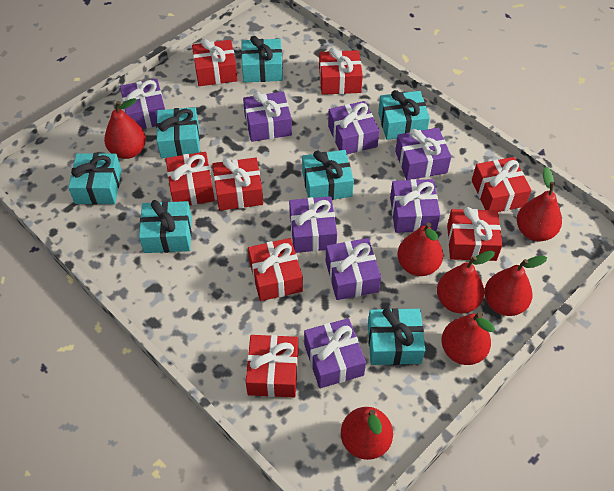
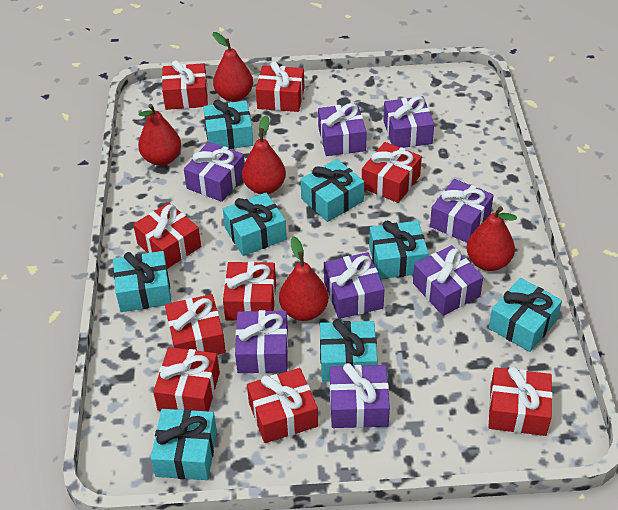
red gift: [166,152,215,205] [192,39,238,86] [213,158,263,211] [246,335,298,397] [248,238,303,301] [319,47,363,95] [447,207,502,261] [472,157,531,212] = 8 -> [133,203,201,269] [153,347,220,411] [162,60,208,110] [165,294,226,355] [223,261,276,321] [247,368,318,443] [256,61,304,112] [362,142,422,203] [488,366,552,436] = 9
red pear: [104,98,146,159] [341,407,393,460] [397,222,443,276] [437,251,495,314] [441,312,495,365] [484,256,547,316] [517,167,562,241] = 7 -> [138,104,181,166] [213,32,253,102] [242,115,286,194] [279,236,328,321] [467,206,517,271] = 5
turquoise gift: [68,153,122,205] [139,200,192,253] [156,107,200,158] [241,36,283,82] [302,150,354,200] [368,308,425,365] [378,90,430,140] = 7 -> [113,251,172,312] [151,409,217,480] [203,99,253,149] [223,193,287,256] [300,159,364,222] [320,319,378,382] [369,221,429,279] [489,278,562,352] = 8

